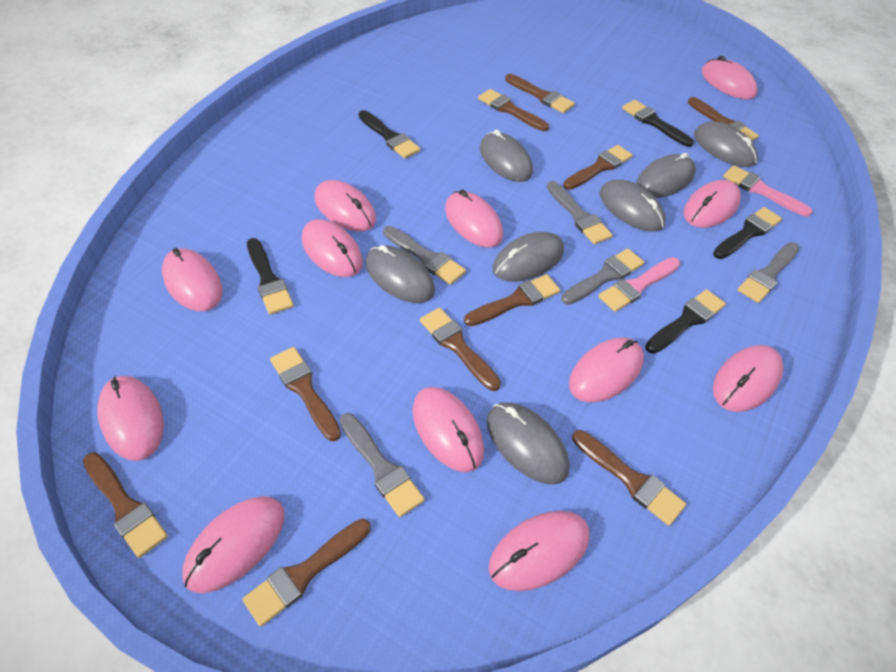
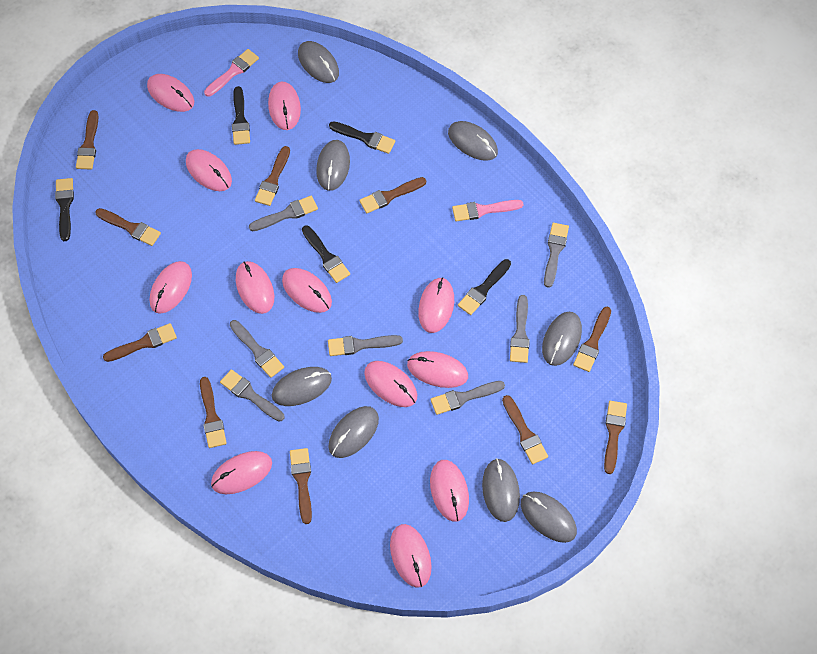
grey brush: [340,413,425,517] [383,226,466,285] [547,181,613,244] [561,248,644,305] [738,242,800,303] = 5 -> [220,369,284,422] [230,320,284,378] [249,196,318,231] [328,335,403,356] [431,381,505,415] [510,295,530,363] [544,223,569,288] = 7
grey mouse: [365,245,435,303] [480,130,533,182] [487,403,570,484] [493,232,564,282] [600,180,666,232] [636,153,696,198] [694,122,758,167] = 7 -> [272,367,332,406] [298,41,339,83] [316,140,350,191] [328,406,379,458] [448,121,498,161] [482,458,520,522] [521,491,577,543] [542,312,582,366] = 8

